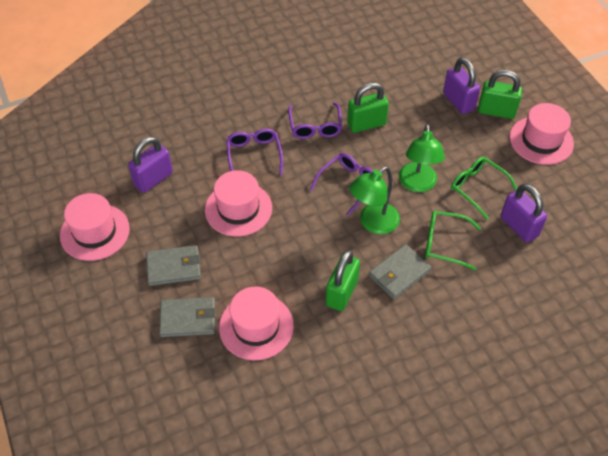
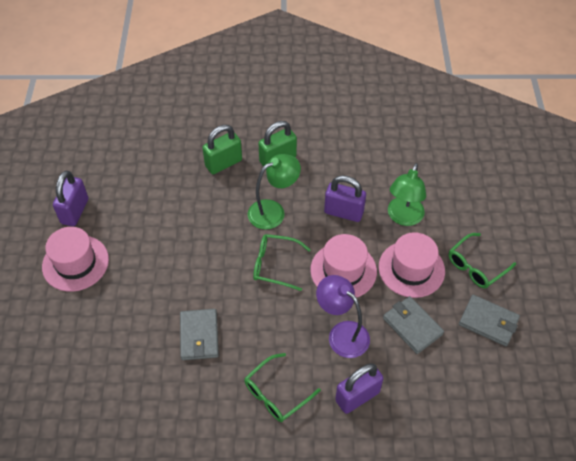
green glasses: [425,211,481,270] [451,157,517,220] = 2 -> [244,353,321,422] [253,234,311,291] [448,233,516,288] = 3
green padlock: [326,250,360,311] [347,82,389,133] [478,70,522,119] = 3 -> [202,125,242,174] [258,121,297,167] = 2
pink hat: [60,193,130,261] [205,170,272,237] [219,286,294,360] [510,103,574,165] = 4 -> [42,227,109,292] [310,234,377,298] [378,232,445,298] = 3
purple glasses: [226,129,283,175] [288,102,342,139] [310,153,373,216] = 3 -> none = 0
purple lamp: none = 0 -> [316,275,370,358] = 1

